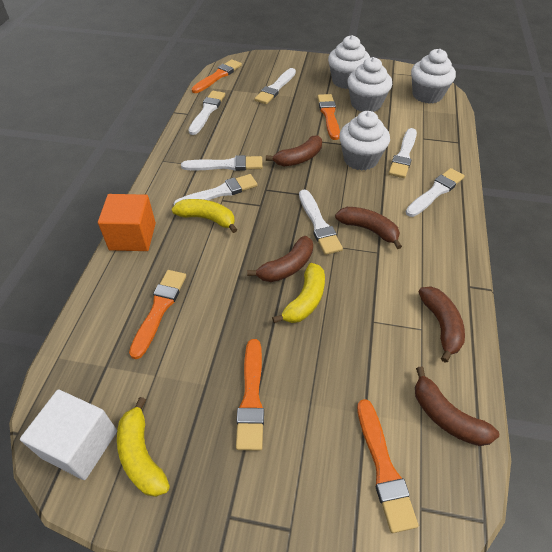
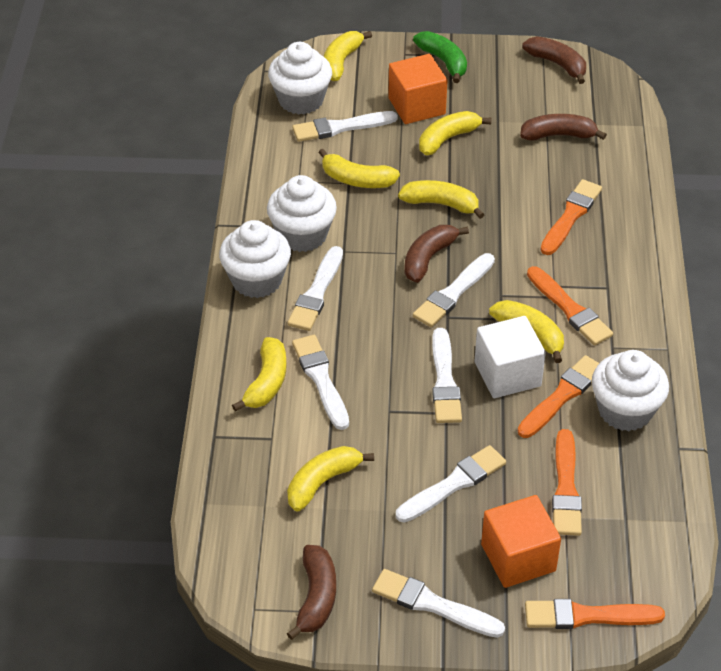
brown banana: [247,236,313,282] [266,135,322,166] [335,207,402,249] [415,367,499,446] [418,286,465,363] = 5 -> [287,545,336,640] [404,225,469,283] [520,114,607,141] [522,36,586,84] = 4
green banana: none = 0 -> [413,31,467,83] = 1
orange cube: [98,194,156,251] = 1 -> [388,54,447,124] [481,495,561,588] = 2
yellow banana: [117,397,170,497] [172,199,237,233] [272,263,325,323] = 3 -> [232,337,287,412] [287,446,374,512] [318,149,400,188] [324,31,372,81] [398,180,485,219] [419,111,491,155] [489,300,564,363] = 7

